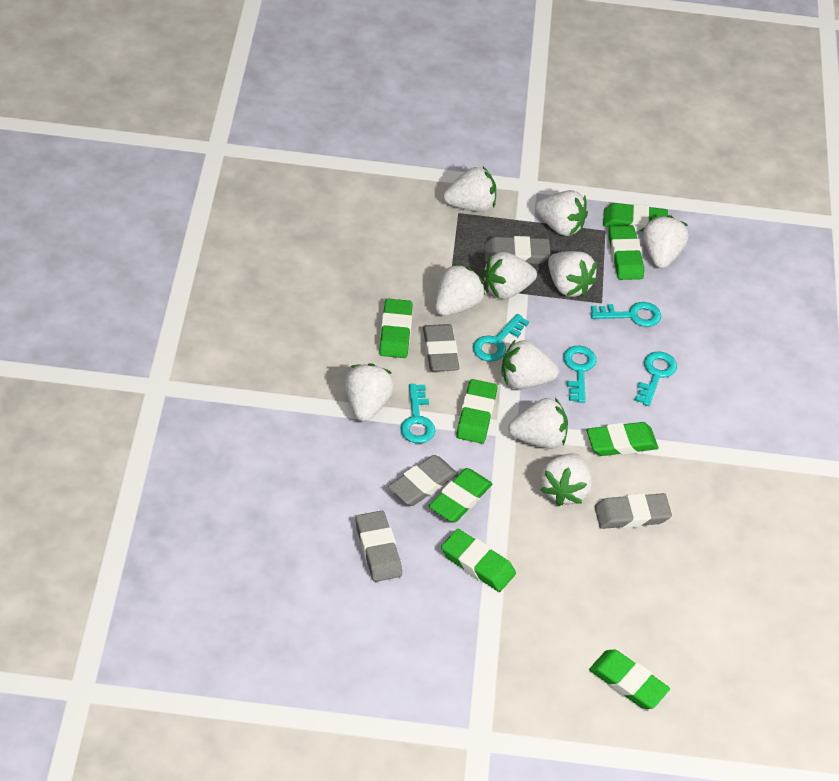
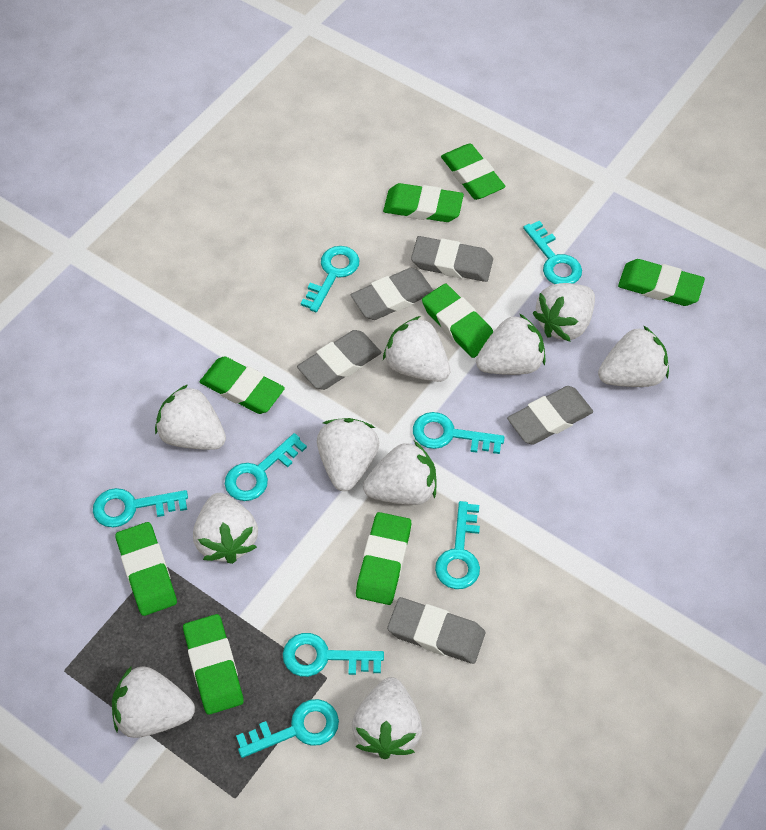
turquoise key: [401,384,435,444] [473,314,529,362] [563,345,596,403] [591,302,661,327] [634,351,677,406] = 5 -> [93,488,188,527] [225,433,307,501] [236,699,339,758] [283,633,384,677] [301,246,359,312] [413,412,505,454] [435,501,480,589] [523,221,582,284] = 8

